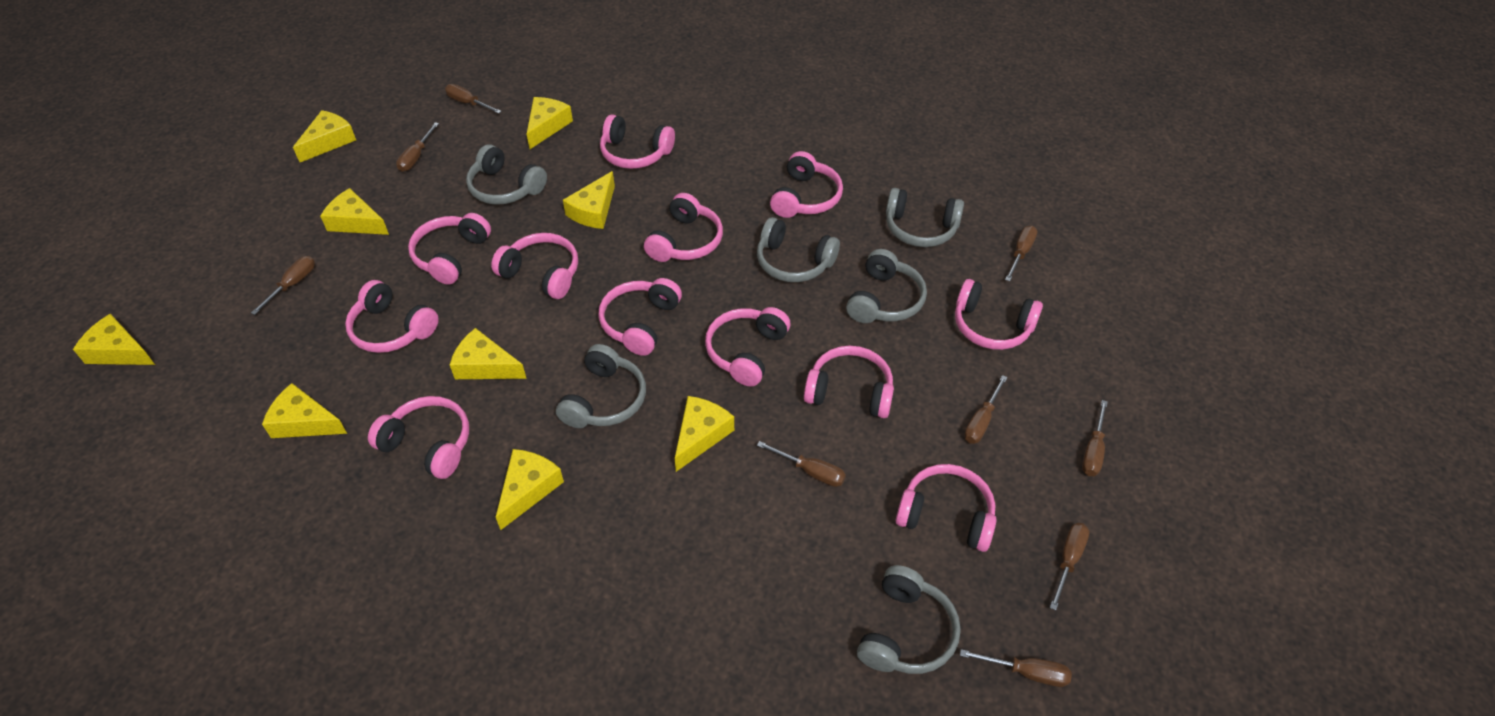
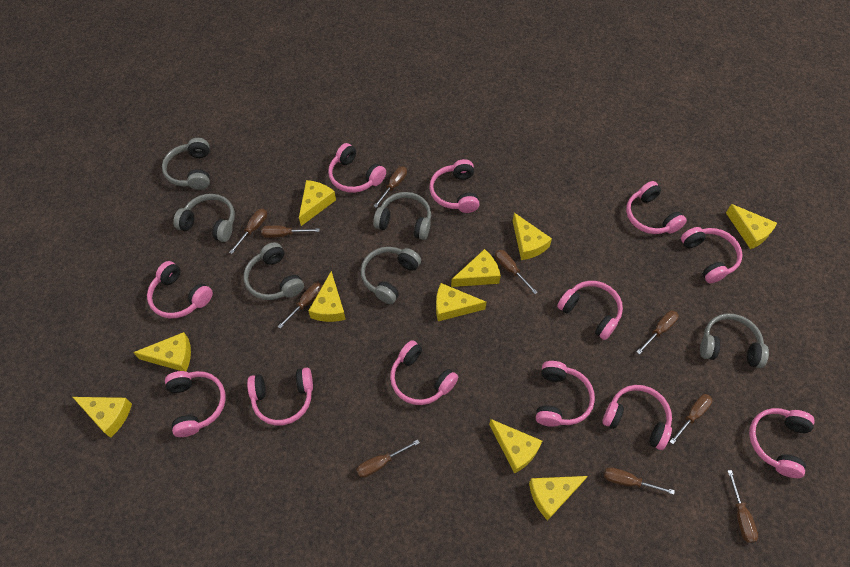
brown screwdriver: [251,256,315,315] [396,122,439,172] [445,84,501,114] [757,441,846,487] [960,649,1072,687] [964,375,1008,444] [1005,225,1038,281] [1050,523,1089,610] [1082,400,1108,476] = 9 -> [229,209,267,254] [261,225,320,238] [277,283,323,329] [356,439,420,478] [374,166,407,208] [495,250,538,294] [604,467,675,495] [637,311,679,354] [670,394,713,444] [727,470,758,543] = 10
yellow cheese: [73,314,155,365] [262,383,347,438] [293,110,356,162] [320,188,389,235] [450,328,527,379] [496,449,564,530] [526,97,573,149] [563,171,615,229] [675,396,734,472] = 9 -> [73,397,132,438] [133,332,191,371] [299,180,336,226] [308,271,346,322] [436,283,486,321] [451,249,501,287] [489,419,542,474] [513,213,552,260] [529,476,588,521] [726,204,777,249] = 10

